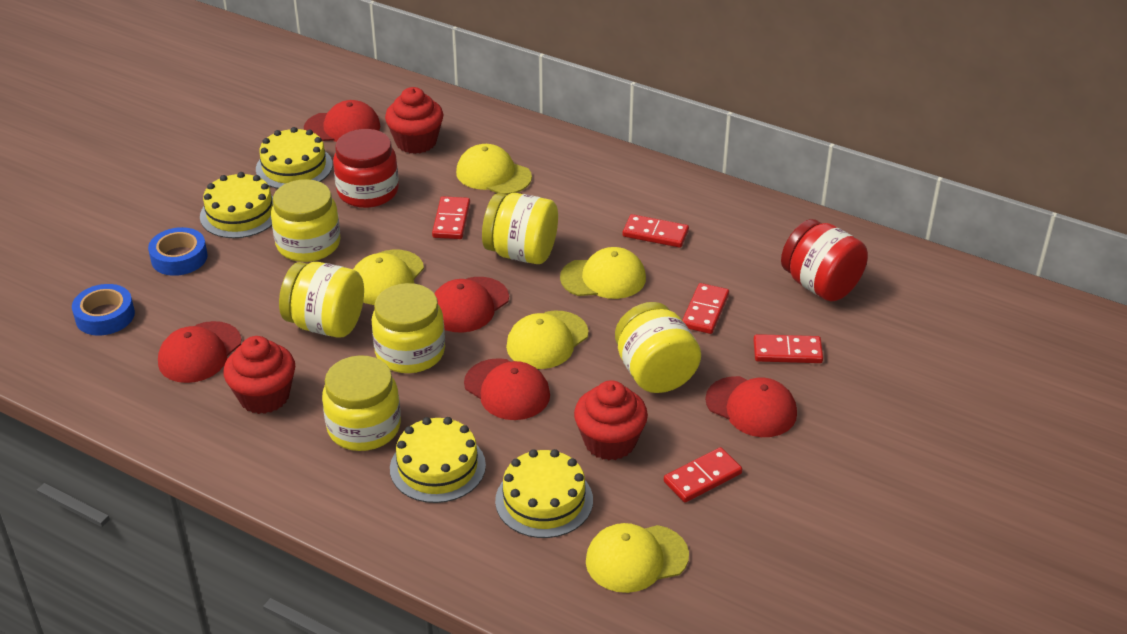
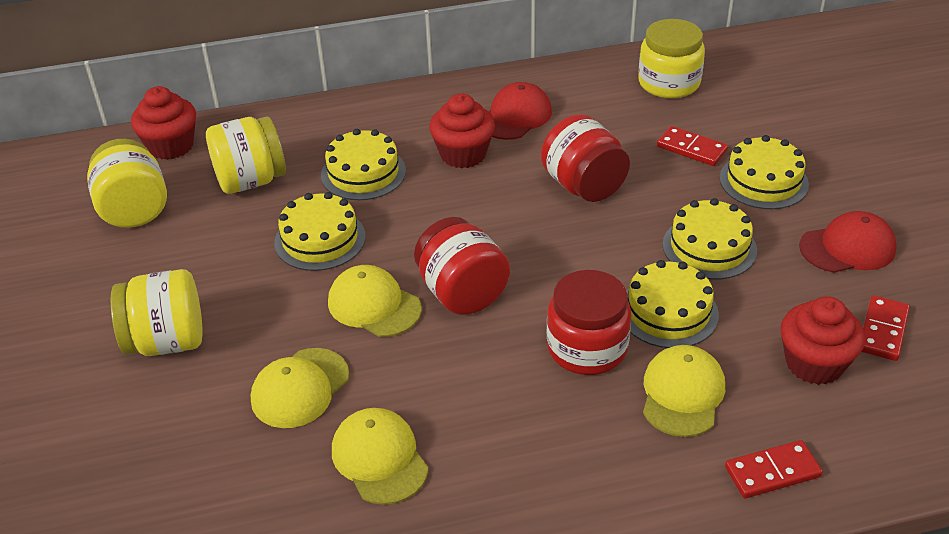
blue tape: [72,284,135,335] [148,227,208,276] = 2 -> none = 0
red cap: [158,321,241,383] [304,100,380,142] [434,277,509,333] [464,358,550,420] [705,376,797,437] = 5 -> [488,82,552,140] [799,211,897,273] = 2
red domino: [432,196,470,239] [623,214,689,248] [664,447,742,502] [682,283,729,334] [753,334,823,363] = 5 -> [657,126,728,166] [725,440,823,498] [862,295,910,361] = 3
red jar: [333,129,399,208] [781,219,868,302] = 2 -> [414,217,510,315] [541,114,630,202] [547,270,631,375] = 3
yellow cake: [200,172,273,238] [256,127,333,189] [390,417,486,503] [495,449,593,538] = 4 -> [274,192,366,271] [321,129,406,200] [626,260,719,348] [663,198,757,280] [719,135,809,209] = 5
yellow cap: [354,249,424,305] [456,144,532,195] [506,311,588,369] [560,247,646,299] [586,523,689,593] = 5 -> [251,348,349,428] [328,265,422,337] [332,408,428,505] [643,345,725,437] = 4
yellow jar: [271,179,340,262] [279,262,364,338] [322,356,401,451] [372,283,445,373] [482,193,558,264] [615,302,701,393] = 6 -> [87,139,167,228] [111,269,203,356] [206,116,286,194] [638,19,705,98] = 4

